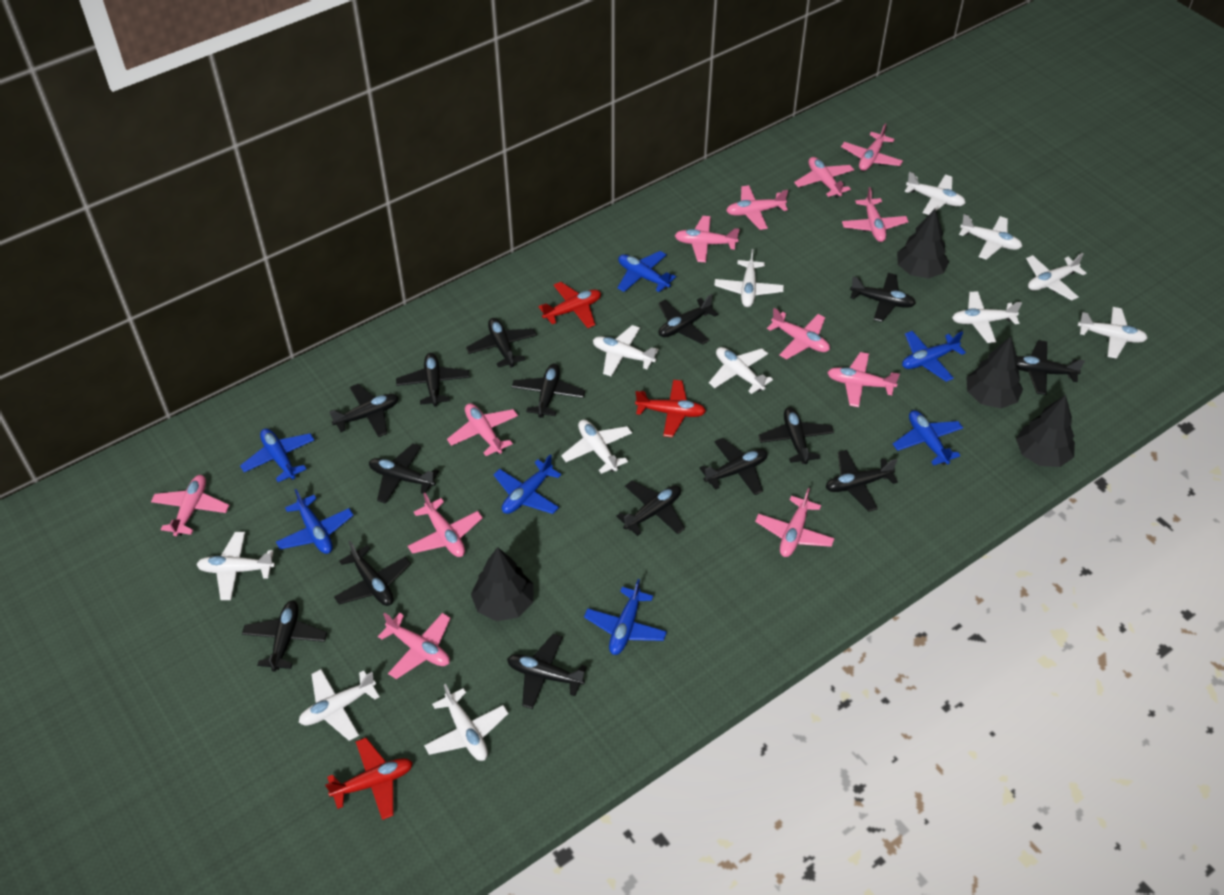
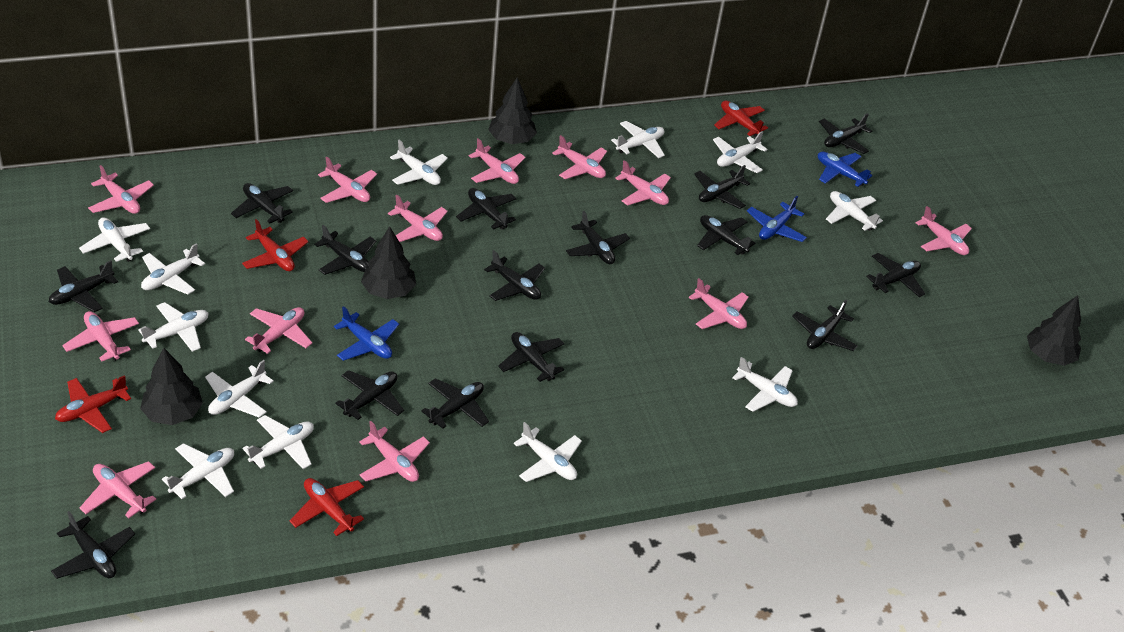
blue plane: [240,429,314,482] [276,489,354,554] [493,455,561,514] [584,579,667,655] [617,251,676,292] [893,410,963,465] [902,331,966,382] = 7 -> [334,306,399,361] [747,196,807,242] [818,152,872,187] = 3
red plane: [325,738,413,820] [538,282,601,328] [635,380,706,437] = 3 -> [55,375,131,433] [242,219,309,271] [290,478,364,536] [714,100,768,137] = 4

